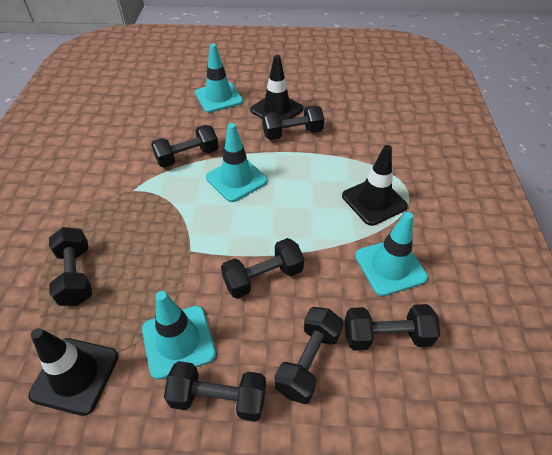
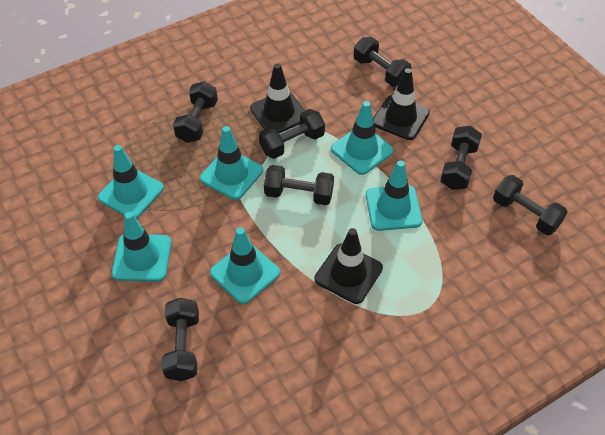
turquoise traffic cone: [142,291,216,380] [195,43,243,113] [206,123,268,202] [355,212,428,296] = 4 -> [98,145,164,219] [112,212,171,282] [200,126,263,200] [210,228,280,304] [331,101,393,175] [366,160,423,231] = 6

